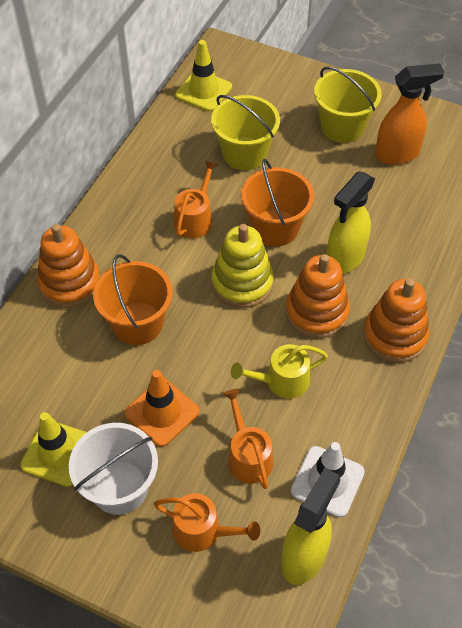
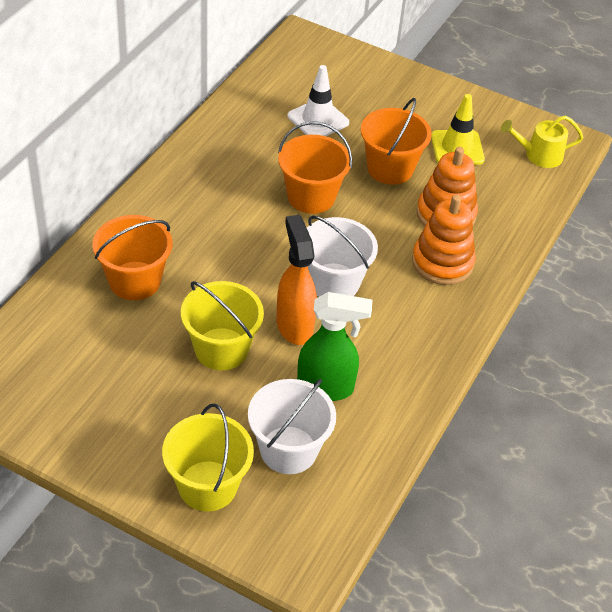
green spray bottle: none = 0 -> [297,292,372,401] = 1
orange bucket: [93,254,173,345] [241,159,314,247] = 2 -> [92,215,173,300] [278,121,352,214] [361,98,432,185] = 3
orange stacking toy: [37,224,100,308] [286,254,350,338] [363,279,430,363] = 3 -> [412,195,476,285] [416,147,478,226] = 2
orange traffic cone: [124,370,199,447] = 1 -> none = 0
orange watering can: [154,493,260,552] [174,160,218,239] [223,389,274,489] = 3 -> none = 0
white bucket: [69,423,158,515] = 1 -> [248,379,336,474] [307,216,378,297] = 2
yellow spray bottle: [281,468,340,585] [327,171,375,274] = 2 -> none = 0
yellow stacking toy: [212,224,274,308] = 1 -> none = 0
yellow traffic cone: [20,412,87,487] [175,40,232,112] = 2 -> [431,94,485,165] = 1

